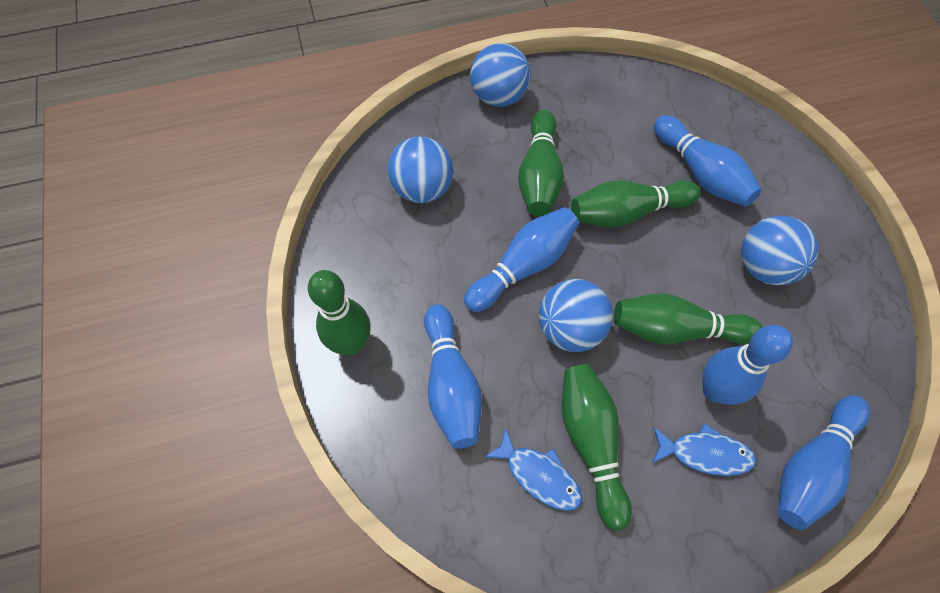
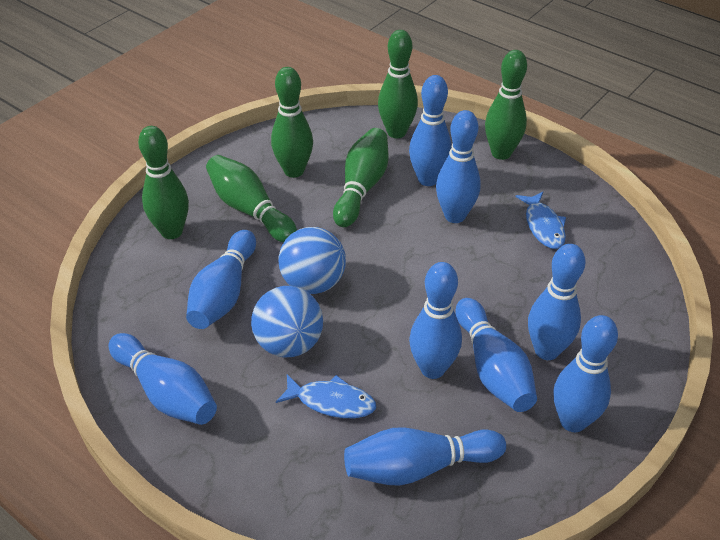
blue ball: [388,137,453,203] [470,43,531,107] [539,279,613,352] [741,216,818,286] = 4 -> [251,286,323,358] [278,227,346,294] = 2
blue bowling pin: [424,304,482,449] [464,207,579,312] [654,115,762,207] [702,325,793,405] [778,395,870,530] = 5 -> [109,333,217,425] [186,230,256,329] [344,427,506,486] [409,75,452,186] [409,262,462,379] [436,110,481,223] [455,298,537,412] [528,244,585,360] [554,315,618,432] = 9
green bowling pin: [308,270,371,355] [518,110,564,216] [562,364,632,531] [571,180,701,227] [614,294,762,344] = 5 -> [138,126,189,239] [206,155,297,243] [271,67,313,178] [333,128,388,227] [378,30,418,138] [485,50,527,160] = 6

